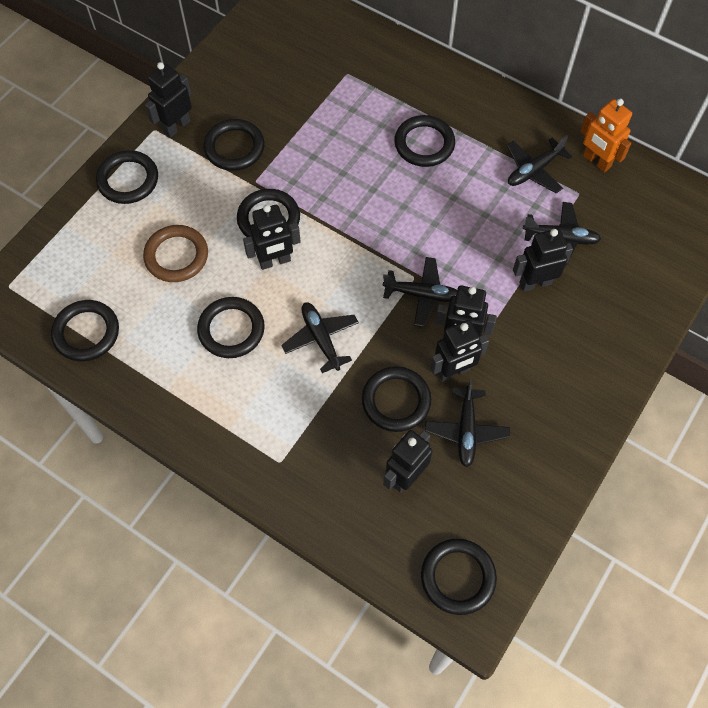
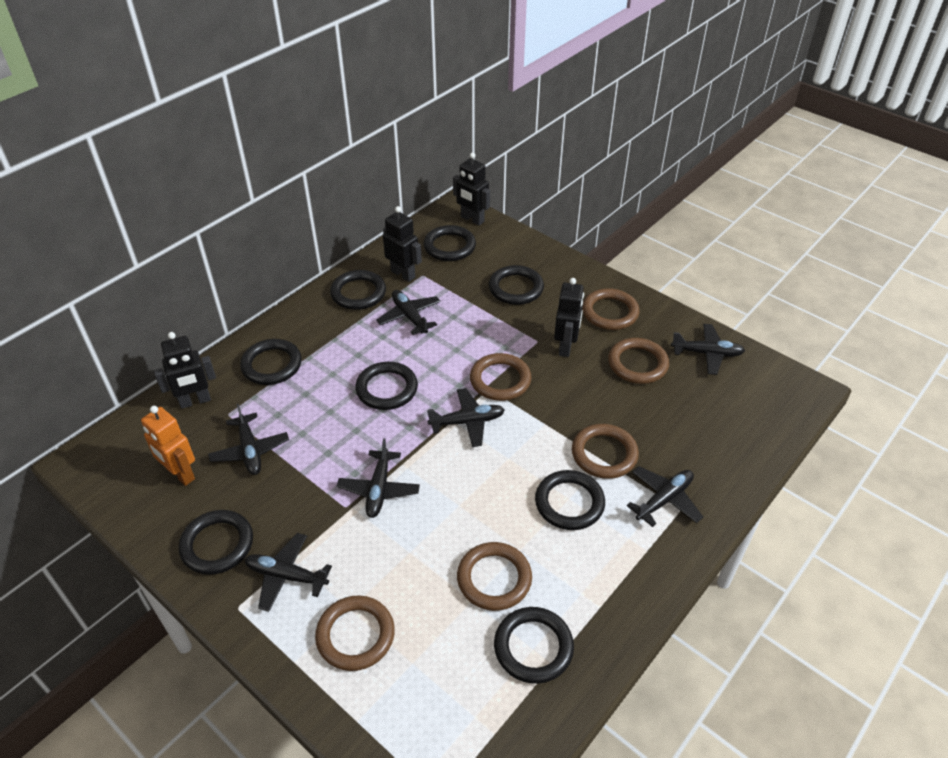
black plane: [281,303,359,373] [382,257,457,327] [425,379,510,468] [507,135,572,193] [523,202,601,268] = 5 -> [208,404,289,475] [244,533,332,612] [337,438,420,518] [376,290,441,335] [427,388,505,447] [627,466,703,527] [671,324,745,375] = 7
black robot: [145,62,192,138] [243,205,301,270] [383,430,433,493] [430,320,489,382] [435,285,497,336] [513,229,573,292] = 6 -> [154,332,216,409] [383,206,422,282] [453,152,490,226] [554,278,584,357] = 4
brown ring: [143,225,208,282] = 1 -> [315,595,395,671] [457,542,532,611] [470,353,532,401] [572,424,639,479] [582,288,640,330] [608,338,669,384] = 6

